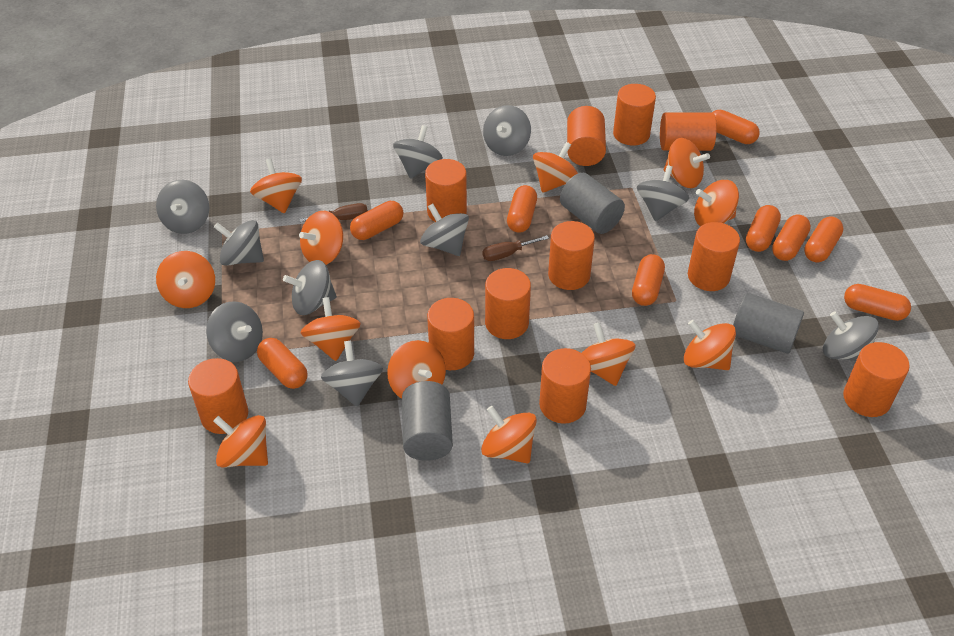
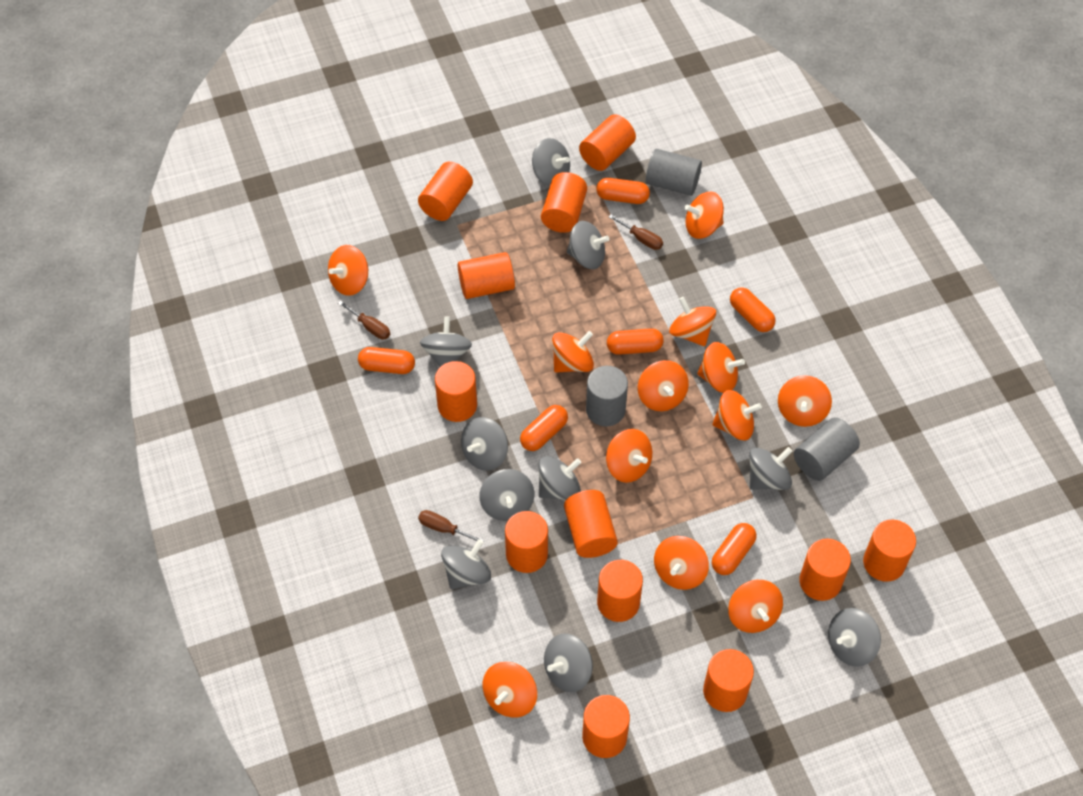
brown screwdriver: [299,203,368,222] [482,235,549,261] = 2 -> [338,301,390,340] [418,510,484,542] [609,215,663,250] = 3
orange capsule: [257,338,308,389] [350,201,403,240] [507,185,537,233] [632,254,665,306] [712,110,760,144] [746,205,781,252] [772,215,811,261] [804,216,844,262] [844,284,911,321] = 9 -> [358,347,415,374] [520,405,568,451] [596,178,650,204] [607,328,664,355] [712,523,757,575] [730,287,775,332] = 6
orange cylinder: [188,358,248,434] [425,159,467,222] [427,298,474,370] [485,268,531,339] [539,348,591,424] [548,221,595,290] [567,106,606,166] [613,84,656,146] [660,112,717,151] [688,222,740,291] [843,342,910,417] = 11 -> [418,162,473,221] [435,361,477,422] [458,252,515,299] [505,511,548,573] [541,172,587,233] [564,490,618,558] [579,114,636,171] [582,695,630,758] [597,560,643,622] [703,649,754,712] [799,538,851,601] [863,519,916,582] = 12

